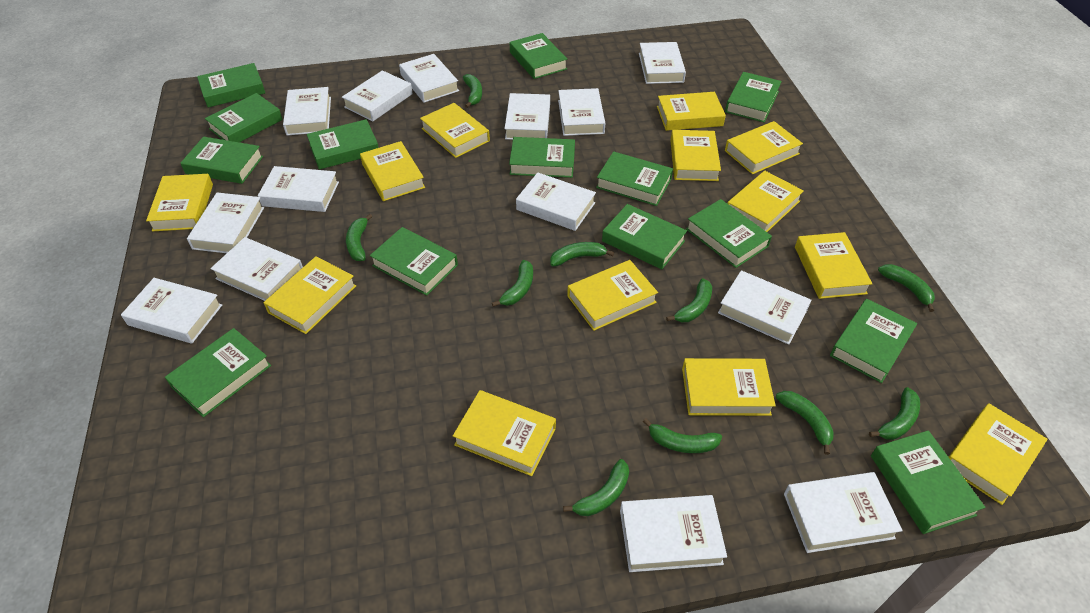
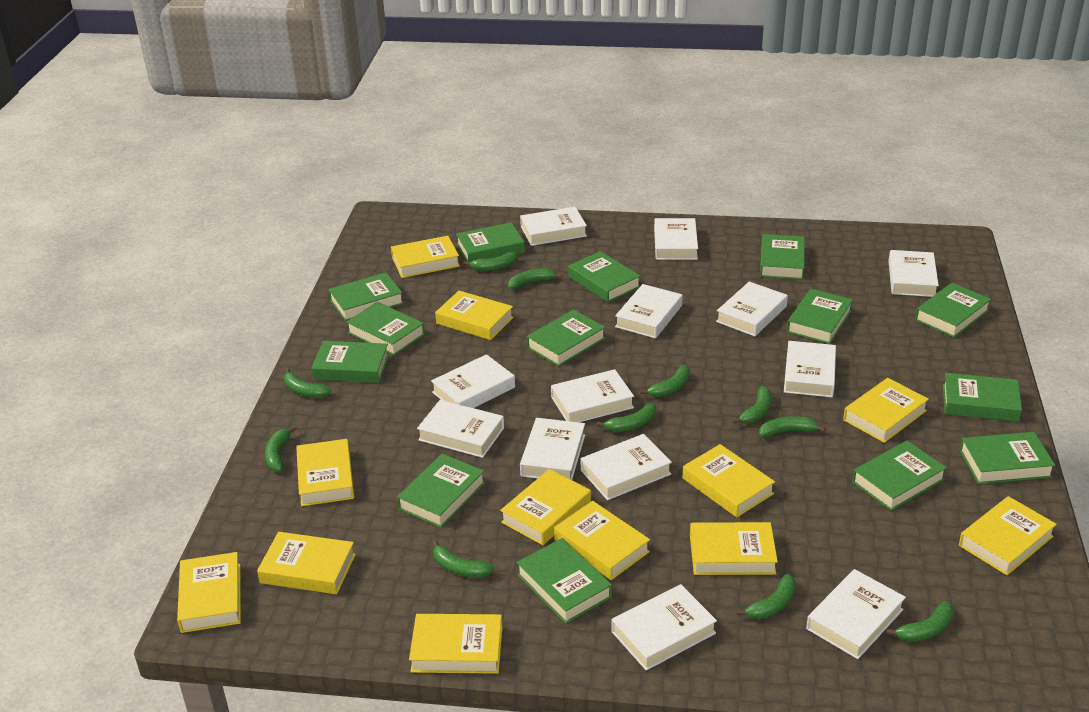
green banana: [346,214,373,261] [463,74,482,108] [492,260,533,307] [550,242,614,266] [563,459,629,516] [643,418,722,453] [666,278,712,322] [776,391,834,455] [869,387,920,440] [878,264,935,312] = 10 -> [265,425,297,472] [284,368,332,398] [432,540,495,578] [464,252,518,271] [508,268,563,289] [597,403,657,432] [640,365,690,397] [732,386,772,424] [736,574,796,619] [759,416,826,438] [886,601,954,642] = 11
white book: [121,278,222,344] [187,192,264,253] [210,237,303,301] [258,166,339,212] [283,87,331,136] [342,70,413,122] [399,54,459,103] [504,93,550,140] [516,172,596,231] [558,88,605,136] [620,495,727,572] [639,42,686,84] [718,270,811,345] [784,472,903,553] = 14 -> [417,400,504,458] [431,354,515,408] [520,207,587,246] [520,418,585,480] [551,369,634,422] [581,434,672,500] [611,584,717,671] [615,284,683,338] [654,218,698,260] [716,281,788,336] [784,341,836,397] [806,569,906,659] [888,250,939,297] = 13
yellow book: [146,174,213,232] [263,256,356,334] [360,141,425,201] [420,103,490,158] [453,390,556,476] [567,260,658,331] [657,92,726,131] [670,130,721,181] [682,358,776,416] [725,121,803,174] [727,171,804,232] [795,232,873,299] [949,403,1048,505] = 13 -> [177,552,241,633] [257,532,356,594] [296,439,354,506] [391,236,460,278] [409,614,503,674] [435,291,513,340] [500,469,591,545] [554,501,650,580] [683,444,775,517] [690,522,778,575] [843,378,929,443] [959,496,1057,575] = 12

